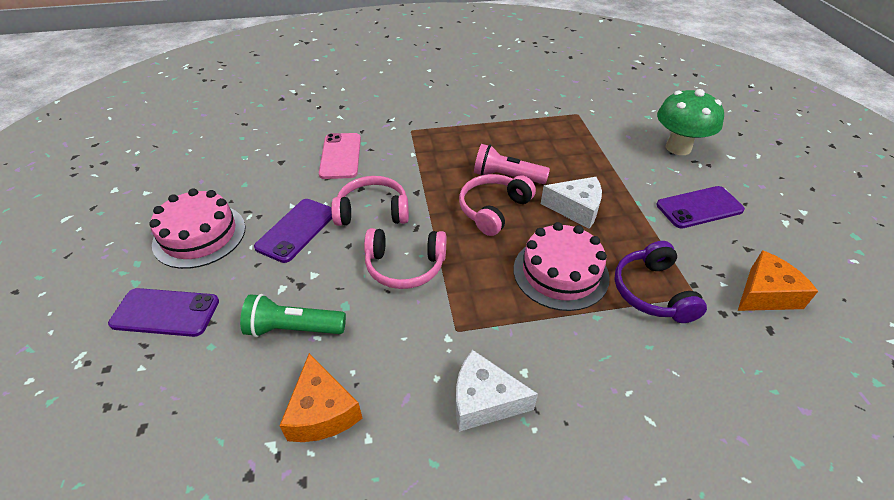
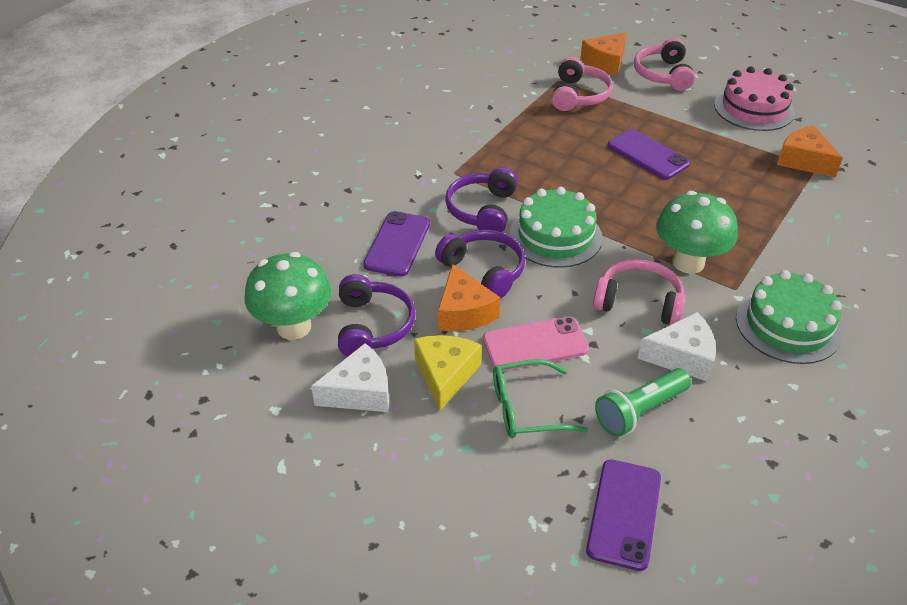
green cake: none = 0 -> [510,187,603,268] [736,270,842,364] = 2
green glasses: none = 0 -> [493,359,588,438] = 1
green mushroom: [657,89,724,155] = 1 -> [245,252,331,340] [656,191,738,274] = 2
orange cheese: [280,353,363,442] [738,250,818,311] = 2 -> [438,264,500,331] [580,33,627,76] [777,125,843,178] = 3
pink cake: [149,188,246,269] [514,222,610,311] = 2 -> [714,67,795,131] = 1
pink flashlight: [474,144,550,184] = 1 -> none = 0
purple headphones: [614,241,707,323] = 1 -> [338,274,415,357] [435,230,525,299] [445,167,518,232] = 3
yellow cheese: none = 0 -> [414,335,482,411] = 1

